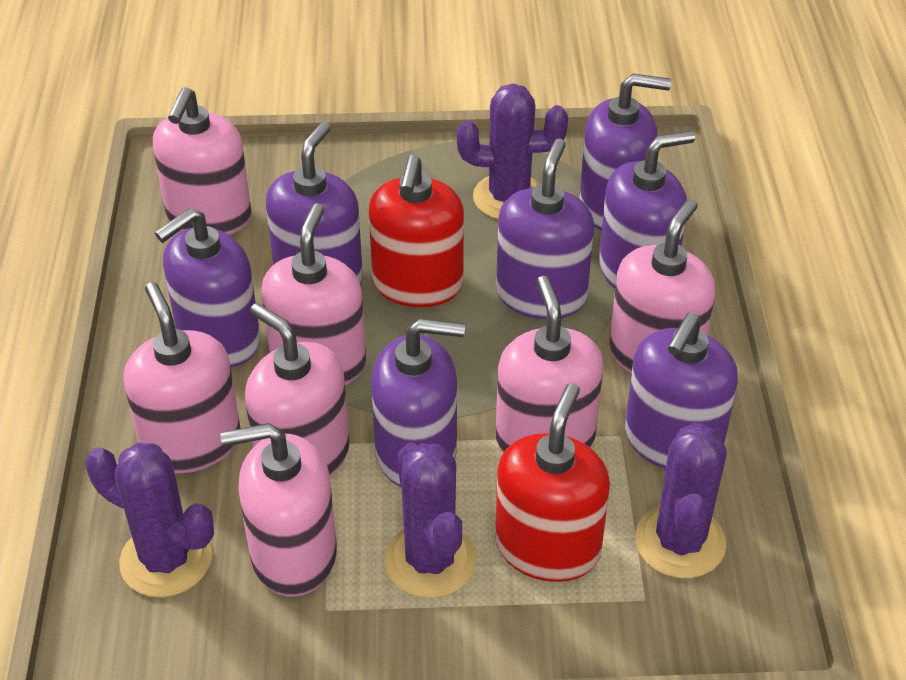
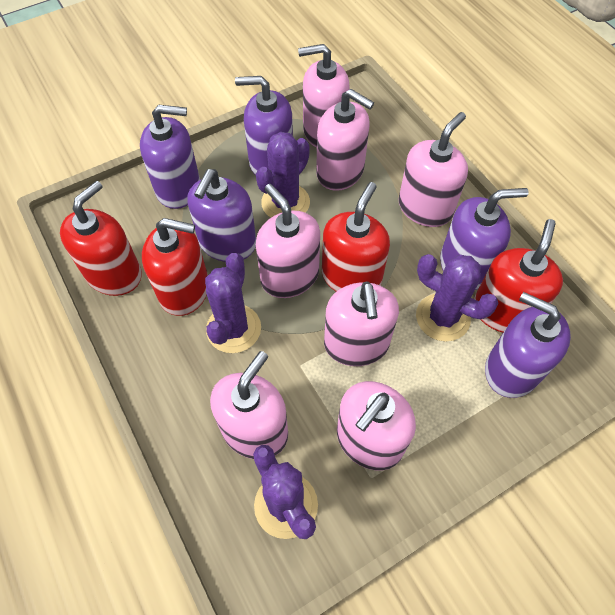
purple soap dispenser: [155,208,260,367] [266,122,363,283] [371,319,465,487] [496,139,594,319] [579,73,671,231] [599,130,695,288] [625,313,738,469] = 7 -> [140,105,200,209] [187,169,256,262] [235,76,293,176] [440,188,529,290] [485,292,571,398] = 5
red soap dispenser: [369,155,464,307] [495,383,610,582] = 2 -> [60,181,142,296] [142,218,208,316] [322,182,390,291] [474,219,563,333] = 4

